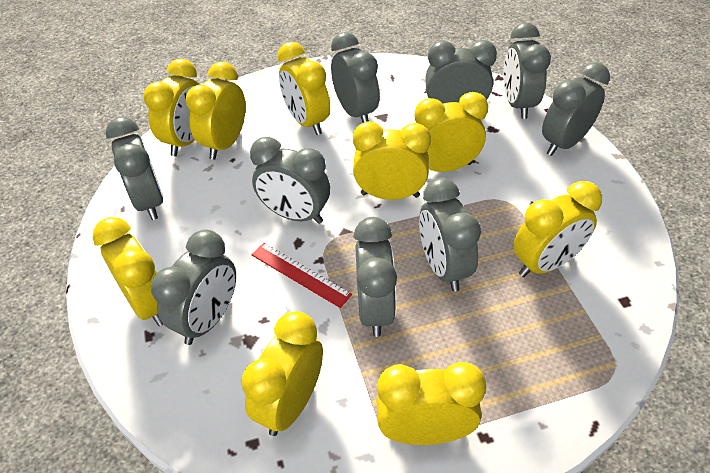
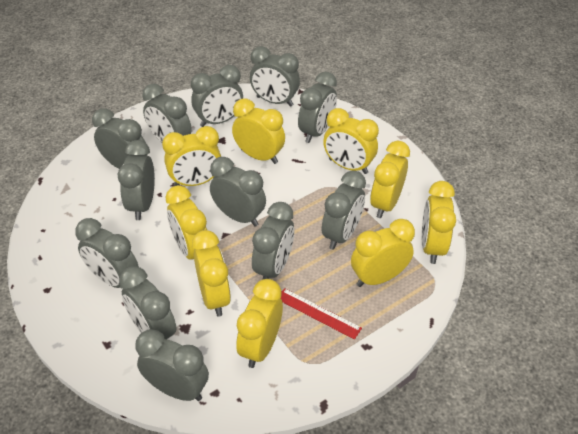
grey clock: [106,117,163,220] [151,229,236,345] [250,137,330,224] [331,32,380,123] [354,217,397,337] [419,178,481,292] [425,40,497,104] [503,23,551,119] [542,62,610,156] = 9 -> [76,218,138,288] [92,108,147,169] [118,140,155,220] [119,266,177,339] [136,329,209,401] [142,84,192,142] [191,65,243,127] [210,157,266,227] [250,46,300,107] [252,202,294,279] [298,72,337,143] [322,170,366,250] = 12

